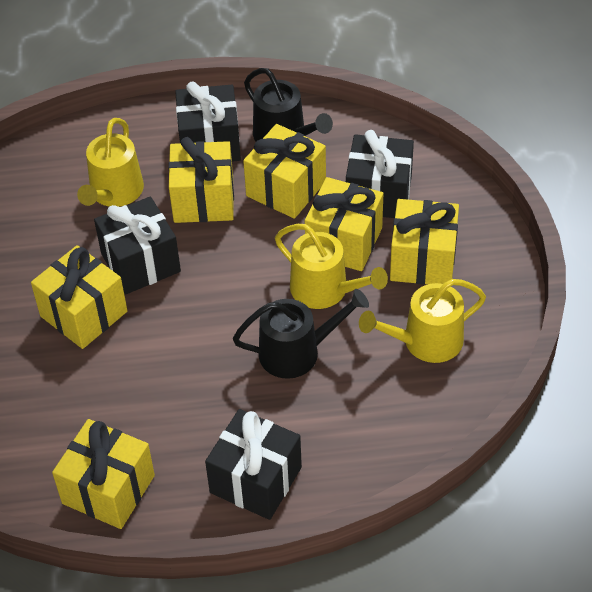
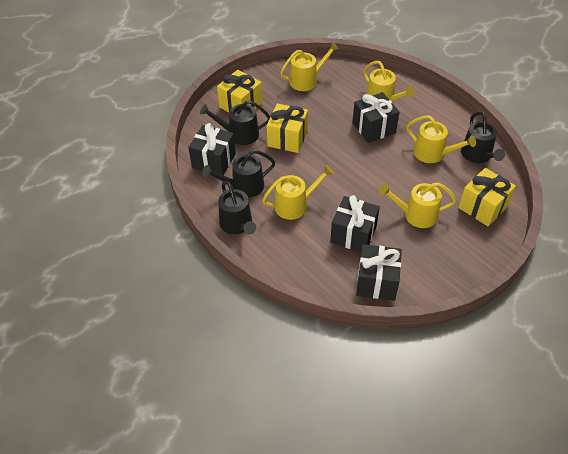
black watering can: [233,289,369,379] [244,68,333,141] = 2 -> [200,100,270,145] [202,150,275,197] [218,181,256,234] [461,112,505,163] = 4
yellow gift: [31,245,127,349] [52,419,155,529] [168,137,234,223] [243,124,326,219] [305,177,383,271] [390,199,459,285] = 6 -> [217,70,263,112] [267,103,308,153] [459,168,516,226] = 3
yellow watering can: [77,118,144,207] [275,224,388,309] [359,279,486,363] = 3 -> [262,165,334,220] [280,42,339,91] [363,61,415,102] [379,182,456,228] [406,115,476,163] = 5

